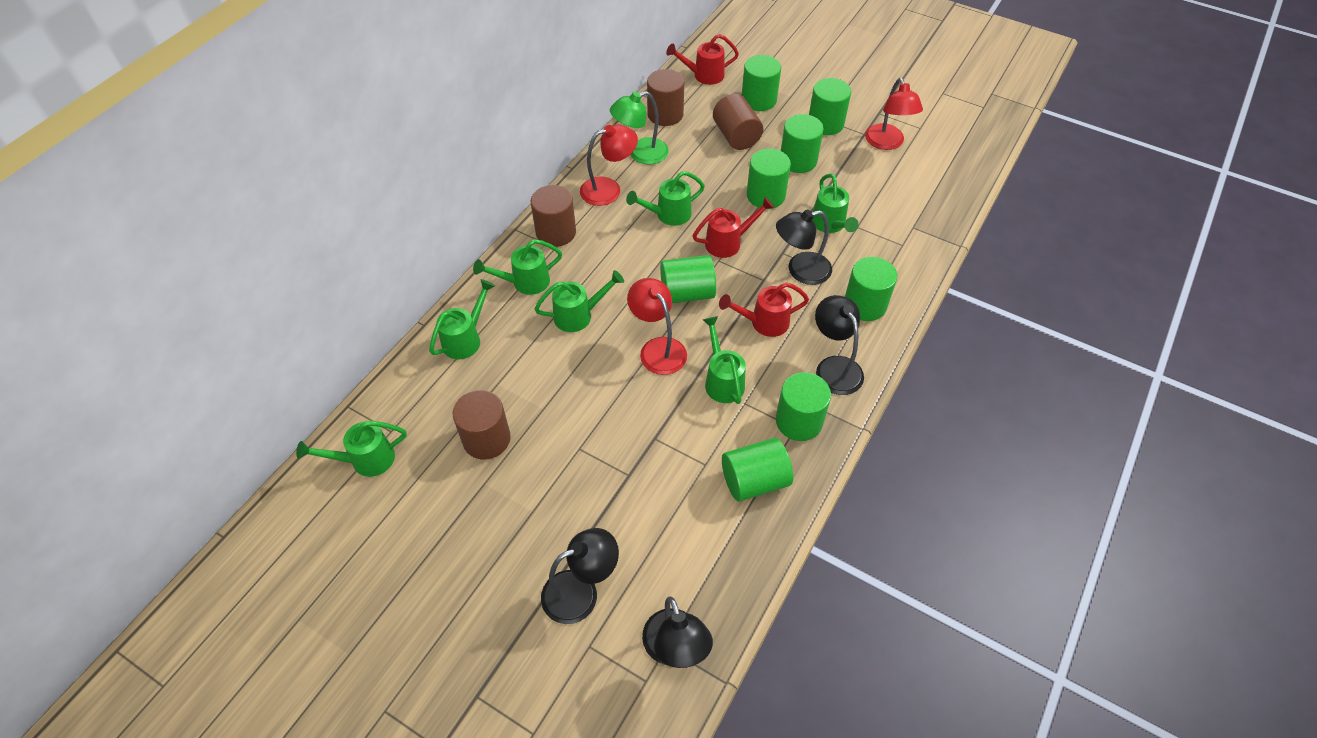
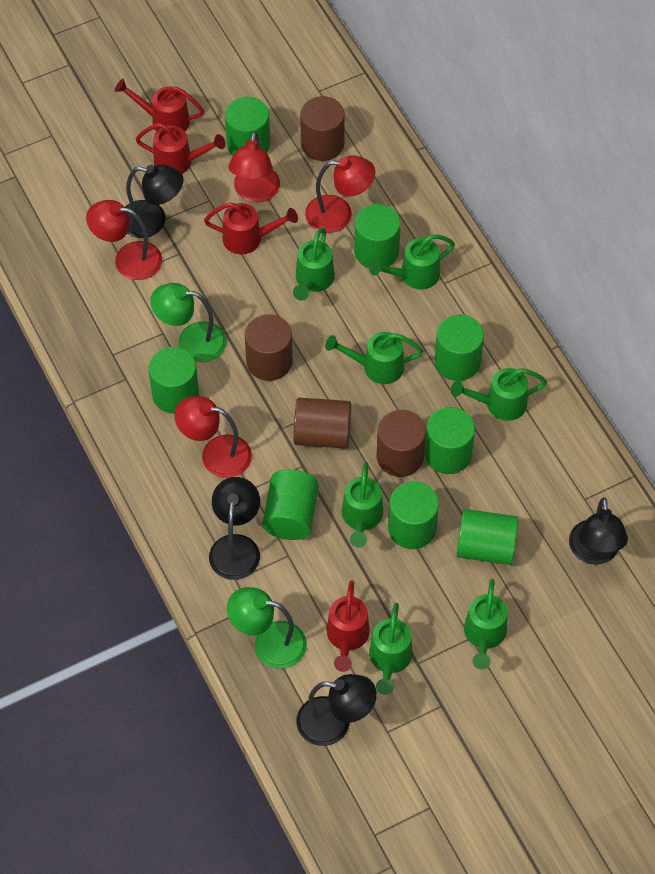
green lamp: [610,91,669,165] = 1 -> [150,283,227,362] [227,587,307,669] = 2
red lamp: [580,124,638,206] [627,278,687,375] [865,78,923,150] = 3 -> [86,200,162,280] [174,396,252,478] [228,131,280,202] [305,155,375,233] = 4
red watering can: [666,34,739,85] [693,197,774,258] [719,282,809,337] = 3 -> [115,79,204,132] [136,123,226,174] [204,202,298,254] [327,580,370,672] = 4

